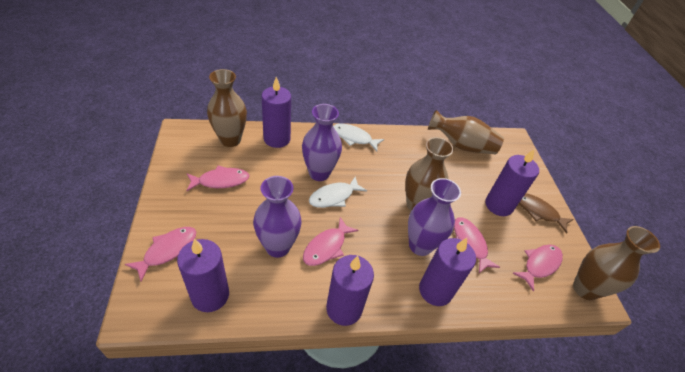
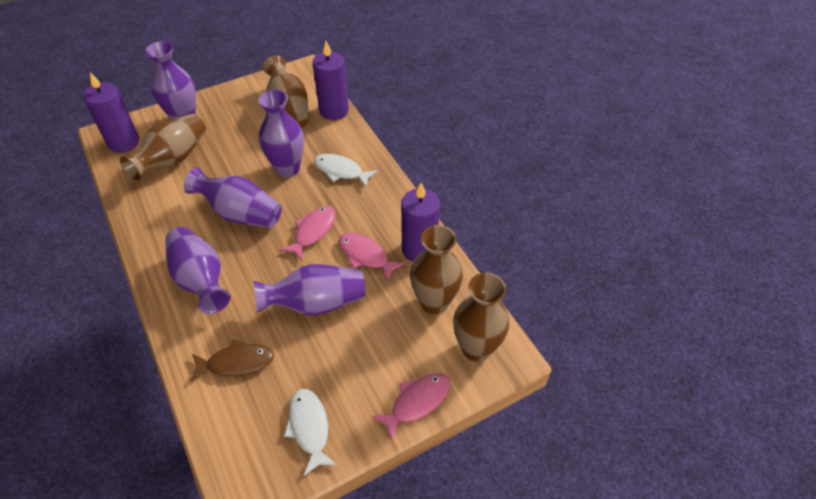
pink fish: [125,227,196,281] [186,166,250,191] [303,217,358,266] [454,217,500,273] [513,245,563,292] = 5 -> [280,206,336,261] [338,233,405,281] [372,373,450,440] = 3
purple candle: [177,239,229,312] [262,77,291,148] [326,255,374,326] [419,238,476,306] [485,149,539,216] = 5 -> [83,72,139,153] [312,41,349,120] [401,183,440,262] = 3
purple vase: [253,176,302,258] [302,104,342,181] [408,178,461,256] = 3 -> [145,41,196,119] [165,227,230,314] [184,167,282,228] [254,264,365,315] [258,90,304,177] = 5

